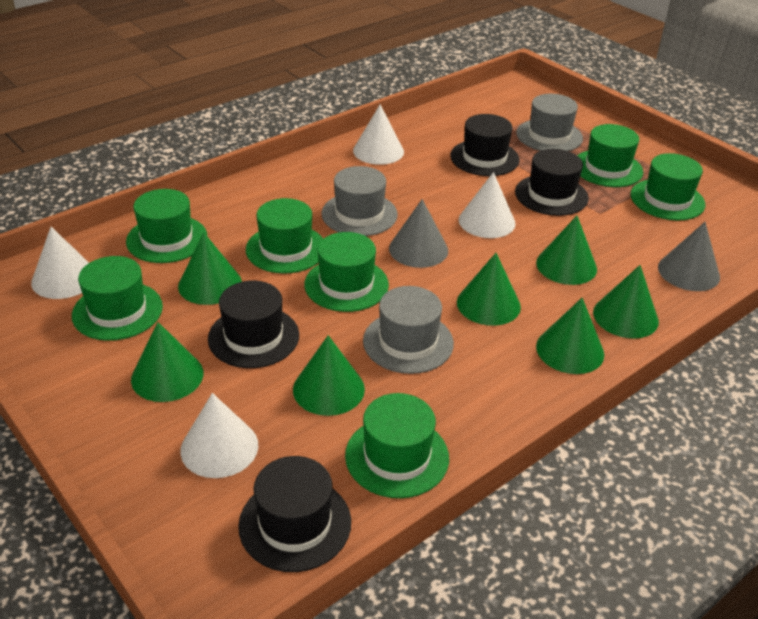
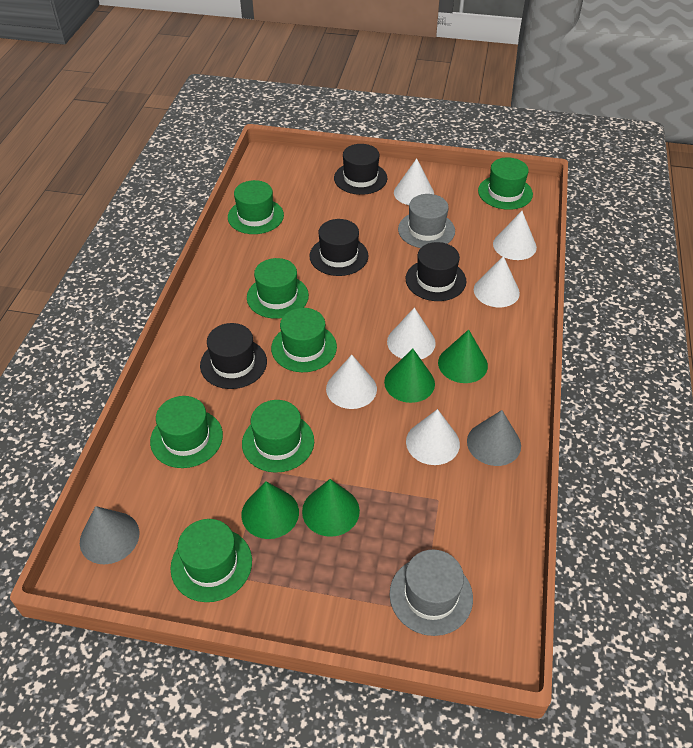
green cone: [131,322,204,402] [178,232,242,305] [293,335,365,416] [457,253,521,326] [536,216,597,285] [536,298,604,374] [593,265,659,339] = 7 -> [241,482,299,539] [302,479,360,537] [384,349,435,403] [438,329,488,383] = 4
grey hat: [321,166,398,236] [363,286,454,374] [516,94,583,151] = 3 -> [389,550,473,636] [398,194,455,248] = 2
white cone: [31,227,89,299] [180,393,258,478] [353,105,404,165] [459,172,516,238] = 4 -> [326,355,377,409] [387,307,436,359] [394,158,434,205] [406,409,460,465] [474,256,520,307] [493,211,537,260] = 6

